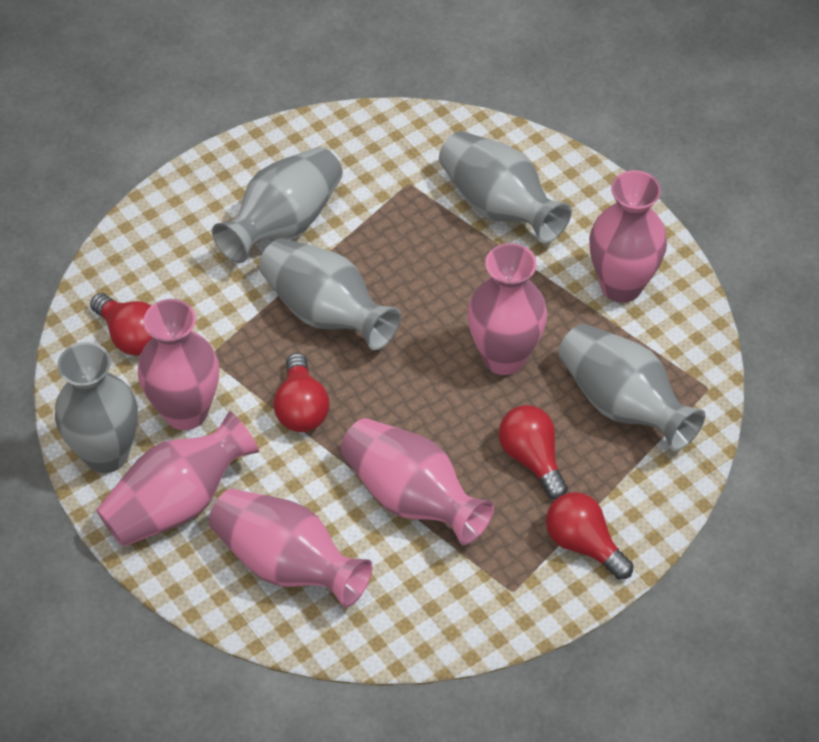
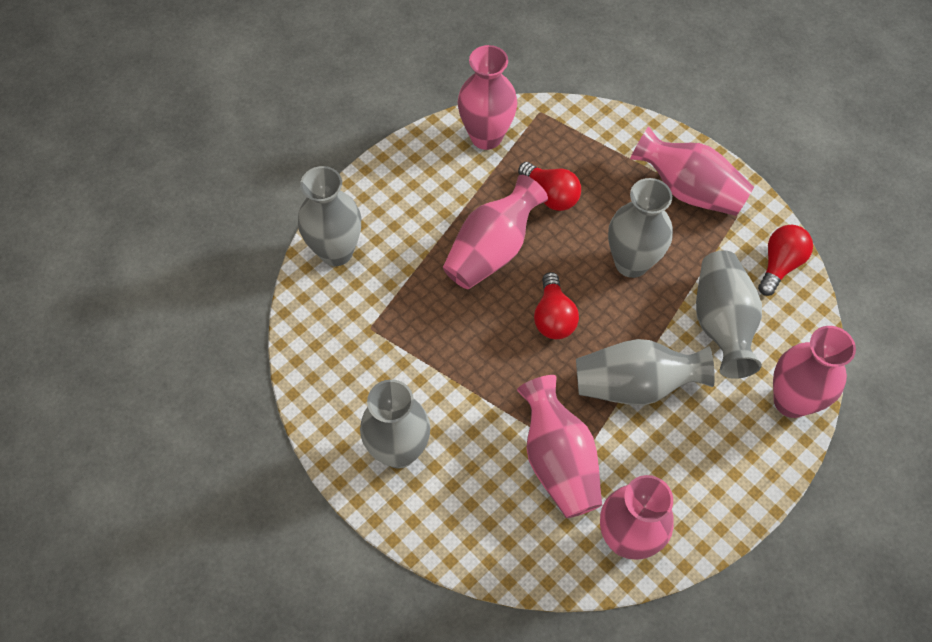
red light bulb: [90,293,152,356] [273,353,330,432] [498,405,568,500] [546,492,634,580] = 4 -> [518,162,581,211] [534,272,579,339] [758,225,813,296] = 3

